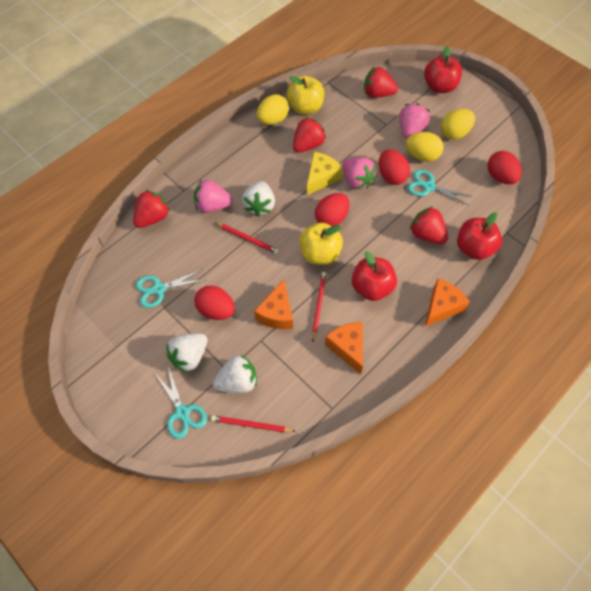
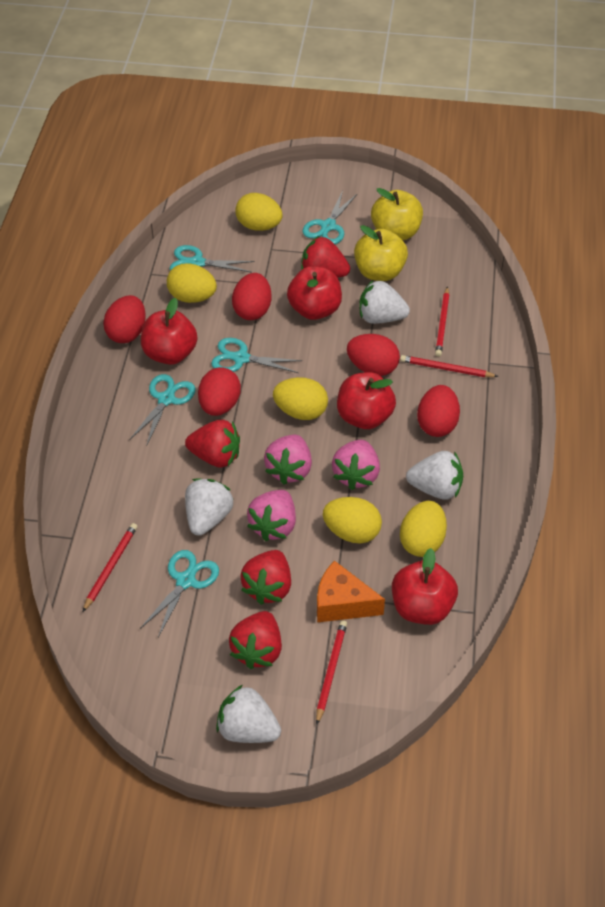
orange cheese: [254,280,293,329] [325,322,363,374] [425,278,470,326] = 3 -> [317,560,385,622] = 1
red apple: [352,251,397,301] [424,46,462,93] [457,212,502,260] = 3 -> [141,298,197,365] [287,266,342,320] [337,372,396,429] [392,548,458,625] = 4
red egg: [194,286,235,320] [315,193,349,226] [379,149,410,185] [487,151,522,184] = 4 -> [103,295,146,343] [198,367,241,416] [232,273,271,320] [347,334,400,376] [417,385,460,437] = 5
red pencil: [211,415,295,432] [214,222,279,254] [312,272,326,342] = 3 -> [83,523,138,612] [316,620,347,724] [400,355,499,377] [435,286,450,357] = 4
turquoise scissors: [136,269,206,308] [156,367,207,439] [408,170,473,205] = 3 -> [130,374,196,446] [140,550,219,637] [170,245,254,272] [211,338,302,373] [303,191,357,244] = 5
white strawberry: [166,333,207,373] [213,354,257,393] [242,181,275,217] = 3 -> [185,478,233,536] [216,685,281,743] [359,280,410,324] [406,451,463,500] = 4
yellow cheese: [307,152,343,195] = 1 -> none = 0
yellow egg: [257,94,289,125] [406,132,444,162] [441,109,475,140] = 3 -> [167,263,217,303] [236,193,283,231] [273,377,328,420] [323,497,382,543] [400,501,447,557] = 5

